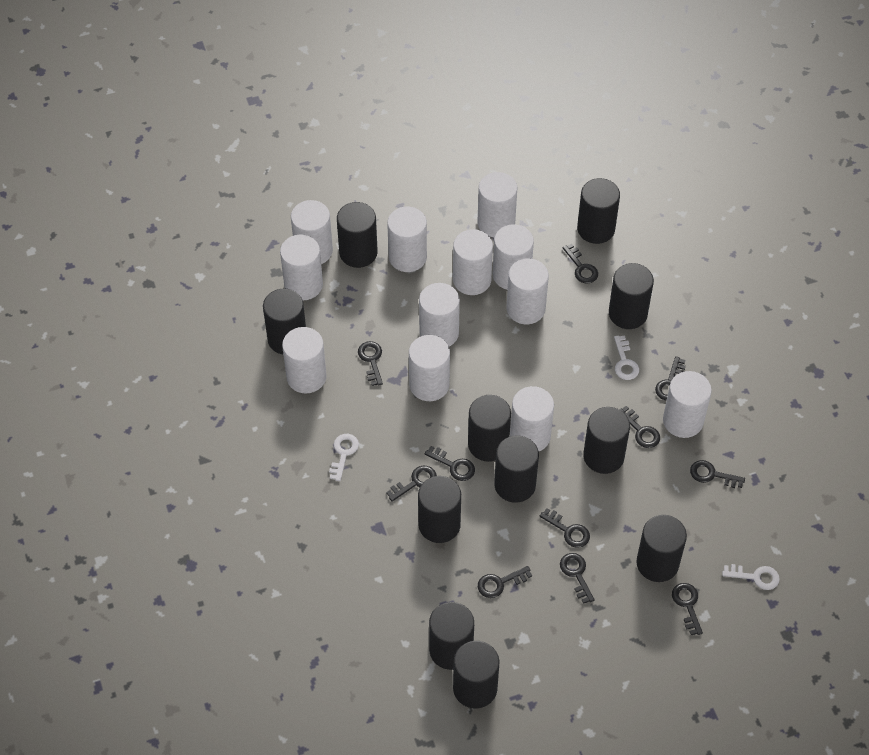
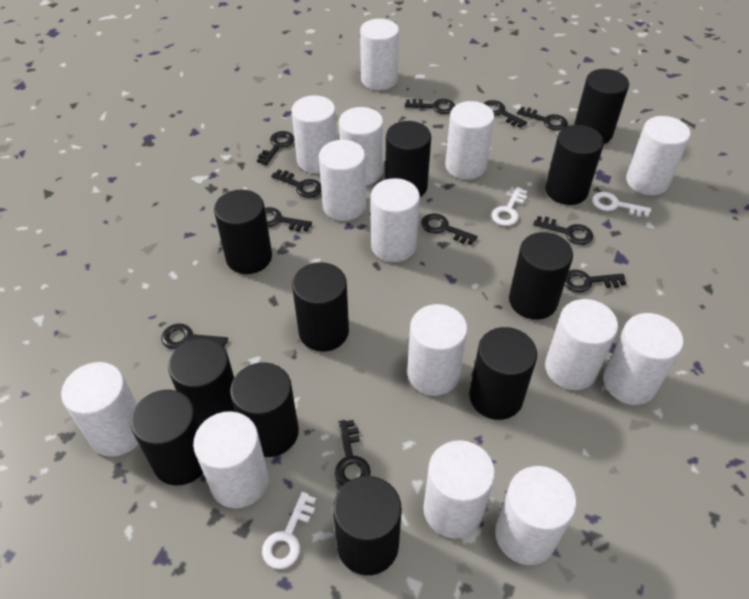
white cylinder: [280,235,323,300] [282,327,327,394] [291,200,333,264] [387,207,427,272] [409,335,450,401] [419,283,460,347] [453,229,493,295] [477,172,517,237] [493,224,534,290] [507,258,549,324] [510,386,554,451] [663,371,712,438] = 12 -> [61,362,139,457] [193,411,269,508] [292,95,337,174] [319,140,366,221] [339,107,383,185] [360,19,399,90] [371,178,420,262] [407,304,468,396] [423,440,495,539] [445,101,495,180] [495,466,576,565] [545,299,618,390] [603,313,683,405] [626,116,690,195] = 14

